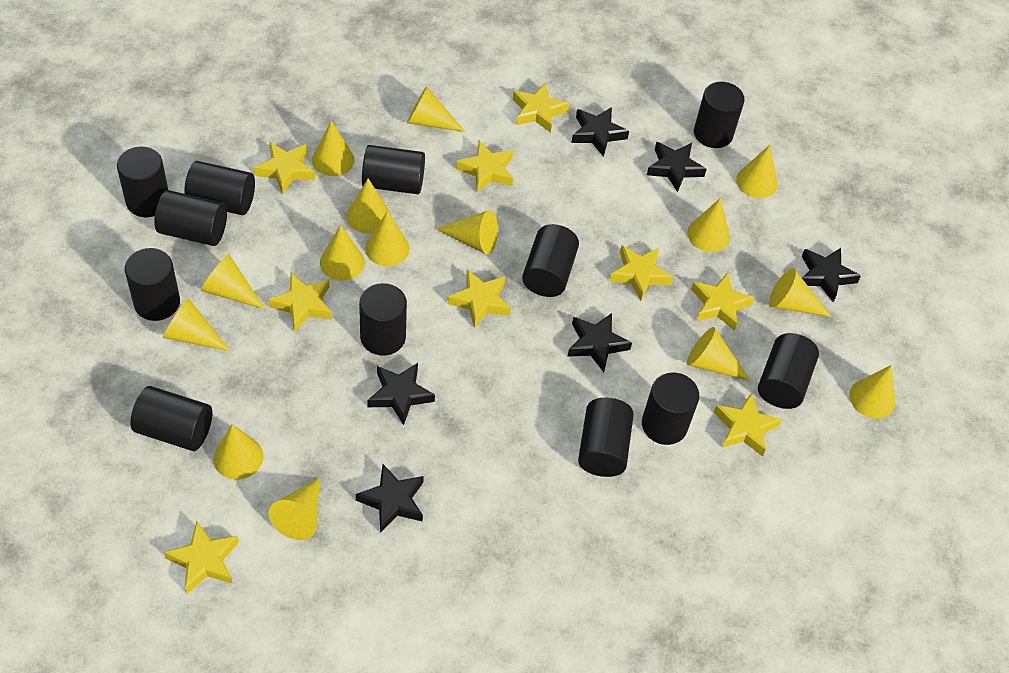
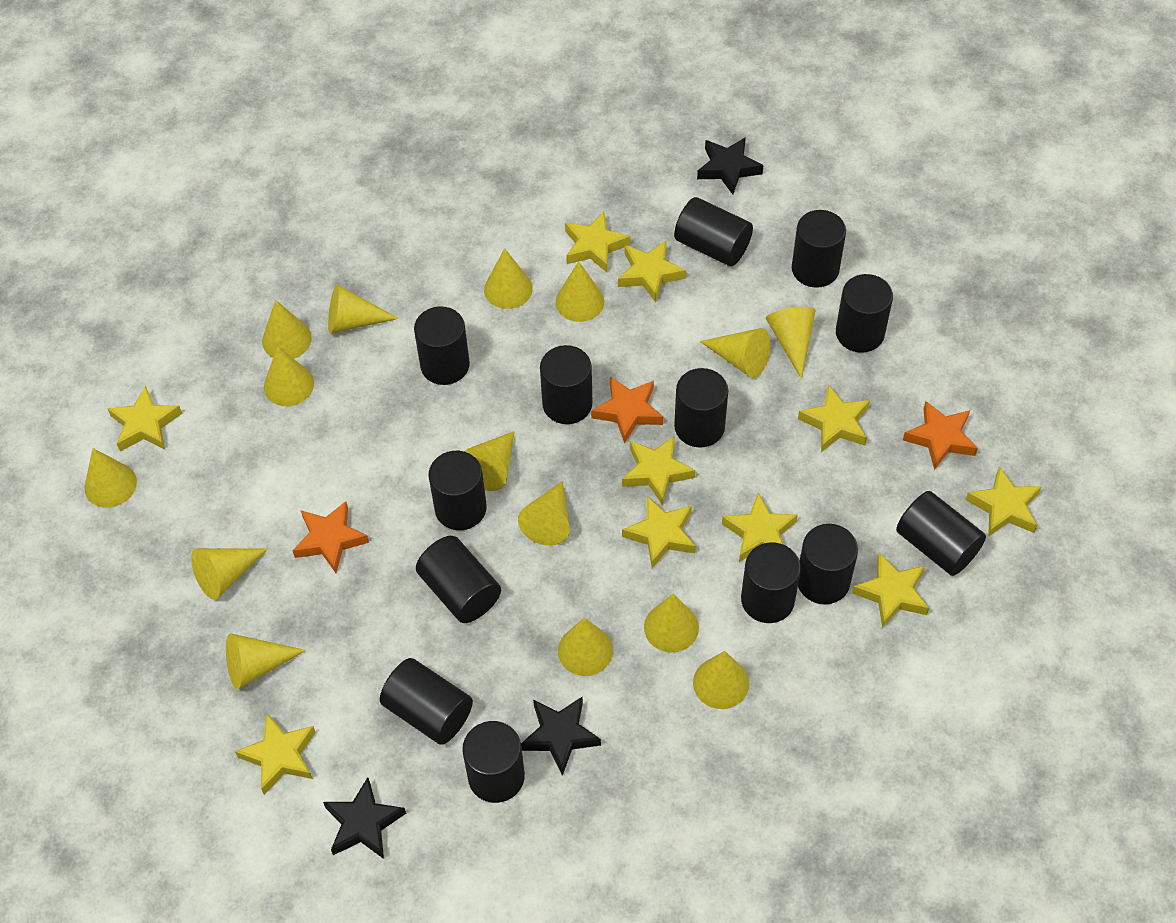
black cylinder: [117,146,168,217] [125,248,180,321] [130,386,212,451] [154,190,227,246] [184,161,255,215] [359,283,407,356] [362,145,425,194] [522,224,579,297] [578,398,634,477] [642,372,699,445] [694,82,745,148] [758,333,819,409] = 12 -> [380,658,473,745] [414,306,470,385] [416,536,501,623] [428,451,487,530] [462,721,525,803] [540,345,593,424] [674,197,753,266] [674,368,728,448] [741,542,801,623] [791,210,846,288] [798,524,858,605] [836,274,893,353] [896,491,986,576] = 13
black star: [356,464,424,533] [367,363,435,425] [567,313,632,372] [571,107,629,157] [647,142,707,192] [802,248,861,302] = 6 -> [323,777,406,859] [521,696,601,776] [697,137,763,195] = 3
orange star: none = 0 -> [293,501,369,573] [591,377,663,444] [903,401,978,470] = 3
yellow star: [164,521,239,594] [254,142,315,195] [268,273,332,332] [447,270,511,328] [456,141,513,193] [513,83,569,133] [609,245,673,301] [691,272,755,331] [714,393,782,457] = 9 -> [107,386,182,452] [235,713,316,795] [565,212,630,272] [618,241,686,302] [622,436,695,505] [622,496,696,568] [722,492,798,562] [798,384,870,452] [852,553,929,628] [966,466,1042,537] = 10

